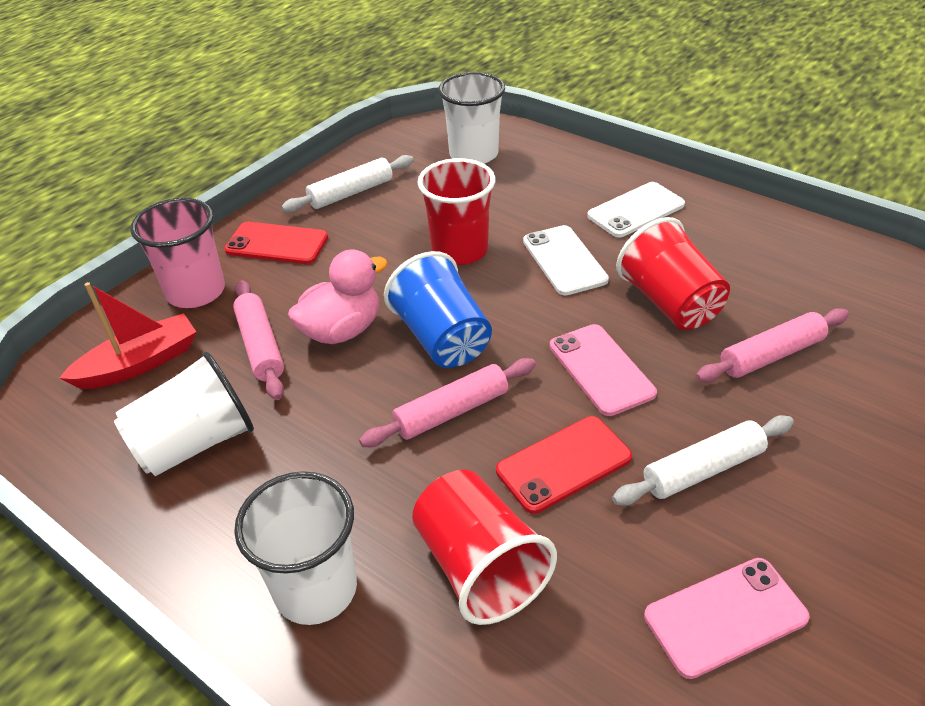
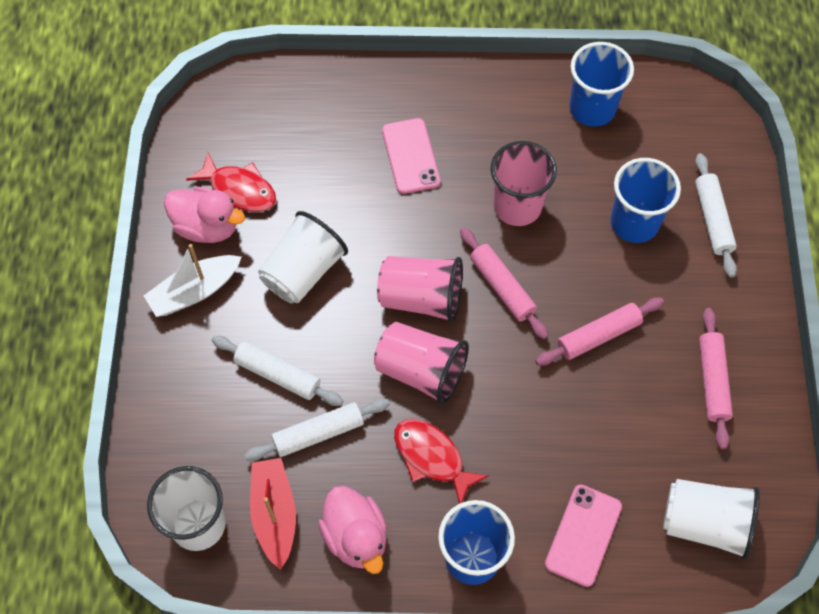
blue cup: [384,251,492,368] = 1 -> [438,500,515,585] [569,42,634,127] [611,158,681,243] = 3
pink cup: [130,198,225,308] = 1 -> [374,322,469,405] [377,256,463,323] [491,141,557,226] = 3
pink duck: [288,249,388,344] = 1 -> [164,187,245,243] [318,486,387,574] = 2
red cup: [412,470,557,625] [418,158,496,265] [616,217,730,330] = 3 -> none = 0
red fish: none = 0 -> [186,152,276,212] [394,419,489,504] = 2
red phone: [224,222,328,264] [496,416,632,514] = 2 -> none = 0
white boat: none = 0 -> [144,244,242,317] = 1
white phone: [523,225,609,295] [587,182,685,237] = 2 -> none = 0
white rolling pin: [281,155,414,213] [612,415,794,506] = 2 -> [212,336,343,406] [245,398,390,461] [695,153,737,278] = 3

